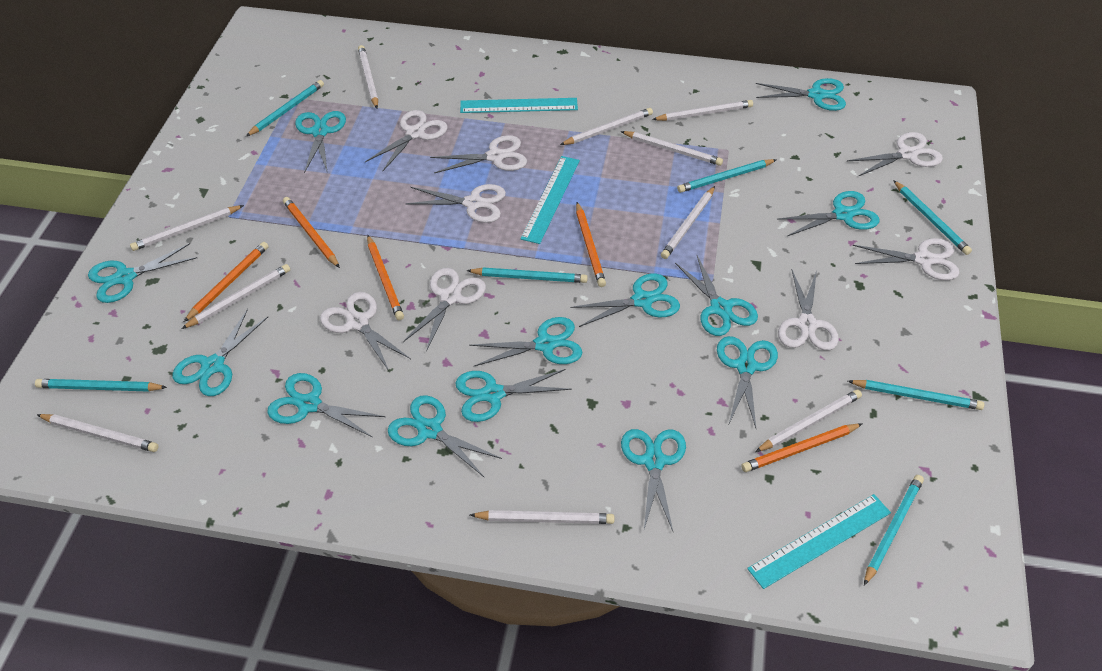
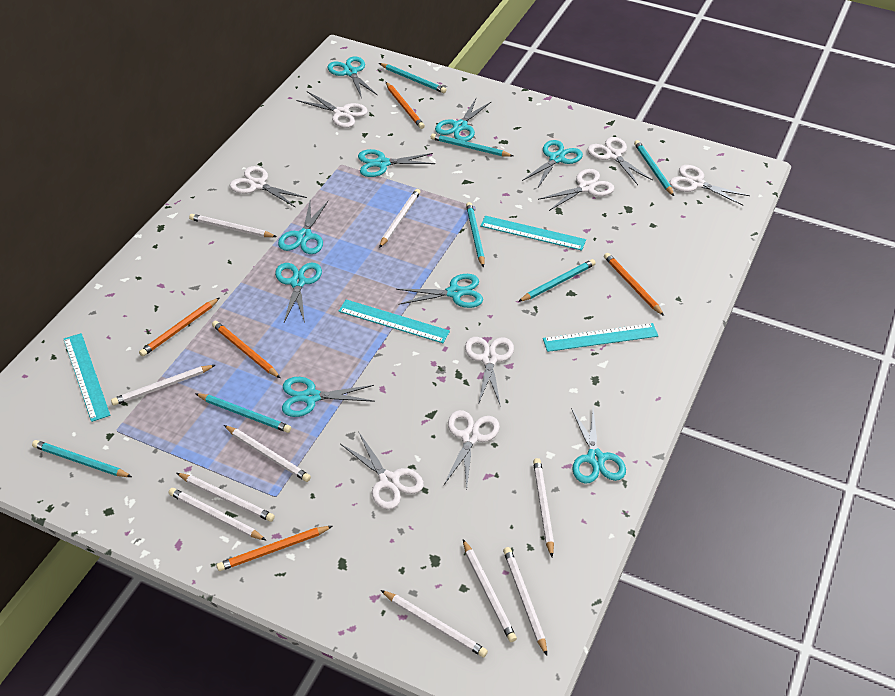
turquoise ruler: [460,98,578,113] [521,156,580,244] [747,494,891,589] = 3 -> [64,333,110,422] [338,299,450,343] [480,216,586,251] [543,323,658,352] = 4
turquoise scissors: [88,243,197,303] [173,309,268,396] [267,373,385,438] [295,111,346,173] [388,395,502,477] [455,369,572,422] [469,317,583,366] [570,273,680,327] [621,429,686,531] [675,256,758,336] [717,336,778,428] [756,78,846,111] [777,191,879,236] = 13 -> [275,263,322,323] [278,201,328,254] [282,377,375,417] [328,57,377,98] [358,149,435,177] [396,274,483,308] [435,99,492,141] [522,140,583,187] [571,408,626,484] = 9

